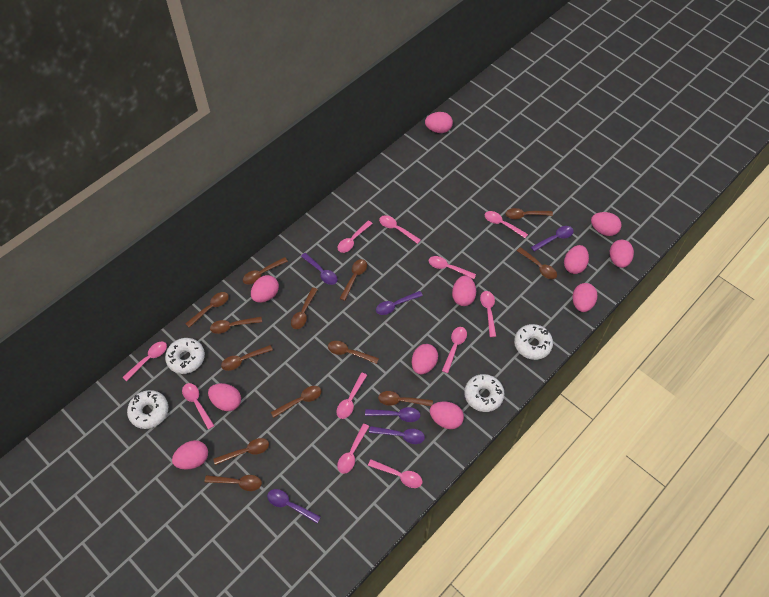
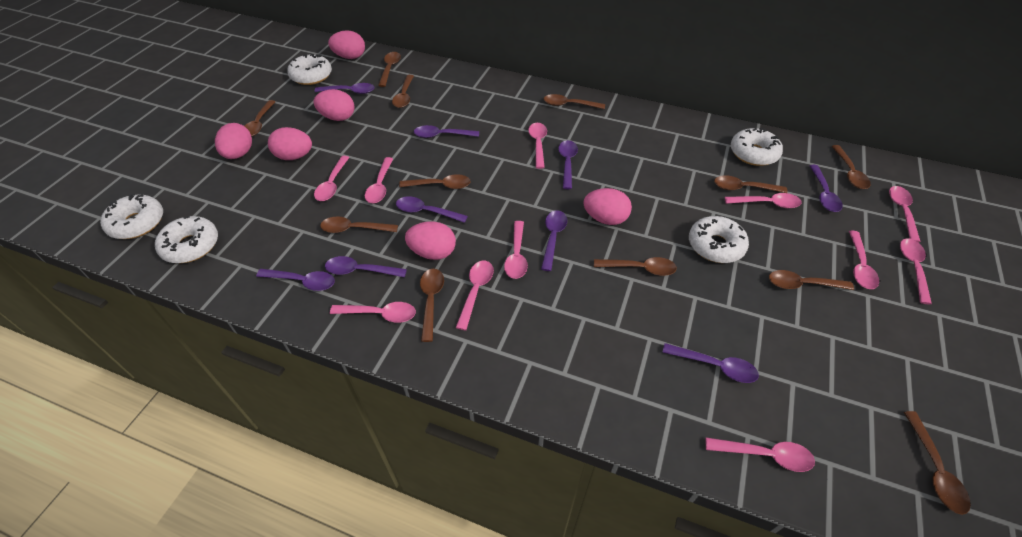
brown spoon: [185,292,229,328] [204,475,262,491] [210,317,262,334] [213,438,269,465] [221,345,273,371] [243,257,288,284] [271,386,321,418] [291,287,318,329] [328,341,379,364] [339,259,367,301] [378,391,433,406] [506,208,553,219] [517,247,557,279] = 13 -> [245,100,276,137] [320,216,398,233] [378,52,401,87] [392,75,414,108] [399,174,471,189] [420,269,444,342] [544,94,605,109] [594,257,677,276] [714,176,788,193] [769,270,854,290] [832,145,871,189] [904,411,971,515] = 12
pink egg: [172,440,208,470] [208,383,241,411] [251,275,279,302] [412,344,438,374] [425,112,453,133] [430,401,464,429] [452,275,476,306] [564,245,589,274] [573,283,598,312] [591,212,621,236] [610,240,634,268] = 11 -> [215,123,252,159] [268,127,312,160] [313,89,355,121] [328,30,365,59] [405,221,456,260] [584,188,632,225] = 6
purple spoon: [267,489,321,523] [301,253,337,285] [365,407,420,422] [369,426,425,444] [376,291,423,315] [531,226,574,252] = 6 -> [256,269,335,291] [315,83,374,94] [325,256,407,277] [396,196,468,223] [414,125,479,138] [541,211,567,271] [558,140,578,189] [662,343,759,383] [809,165,843,212] = 9
white donut: [127,390,168,429] [165,338,205,374] [464,374,504,412] [514,324,553,360] = 4 -> [100,194,163,239] [155,216,218,263] [287,54,332,85] [689,216,749,263] [731,128,783,166] = 5

